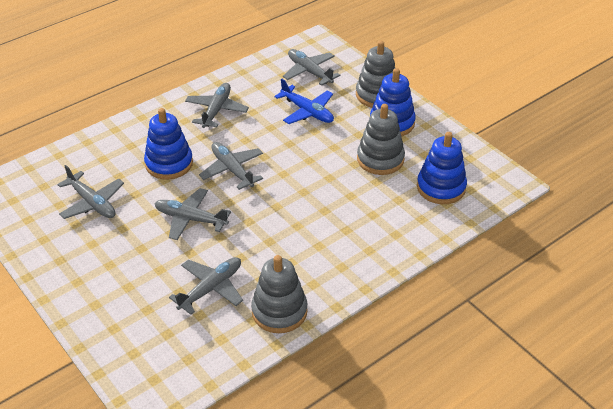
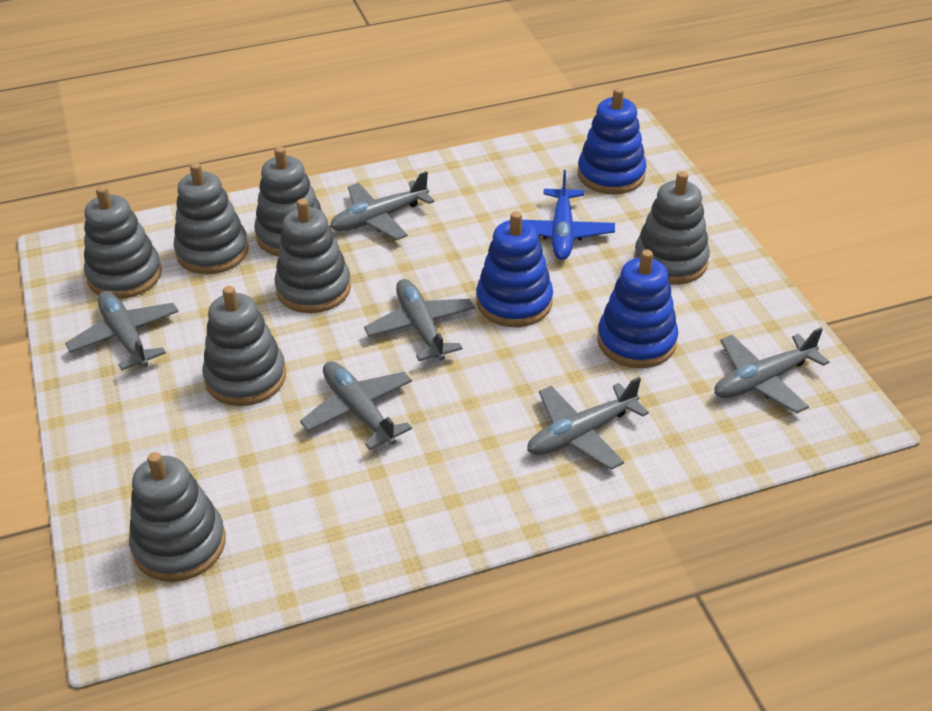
grey stacking toy: [251,255,308,333] [356,41,395,108] [357,104,405,175] = 3 -> [84,186,162,299] [129,452,226,582] [174,163,249,274] [203,286,286,406] [254,147,324,256] [274,199,351,313] [634,171,710,285] = 7

